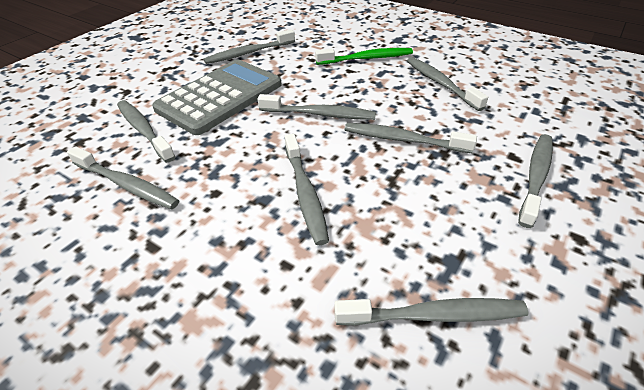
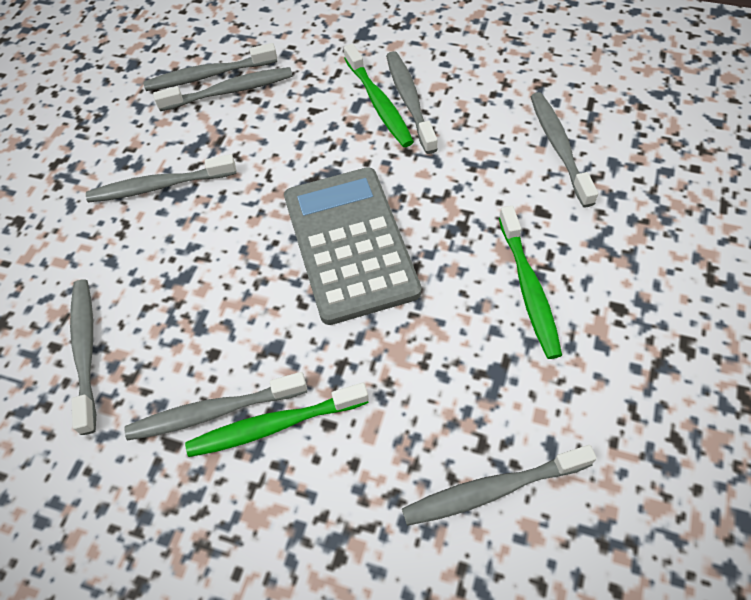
green toothbrush: [315,48,413,65] = 1 -> [185,383,369,457] [344,43,414,147] [499,206,562,359] = 3
grey toothbrush: [67,146,180,209] [117,100,175,163] [203,29,295,64] [258,94,376,120] [285,134,329,245] [334,298,529,326] [345,123,477,153] [407,57,488,111] [518,134,553,228] = 9 -> [70,280,96,435] [86,154,236,203] [124,372,307,441] [143,43,277,91] [153,67,293,111] [386,51,438,154] [402,445,597,526] [530,92,598,207] = 8

